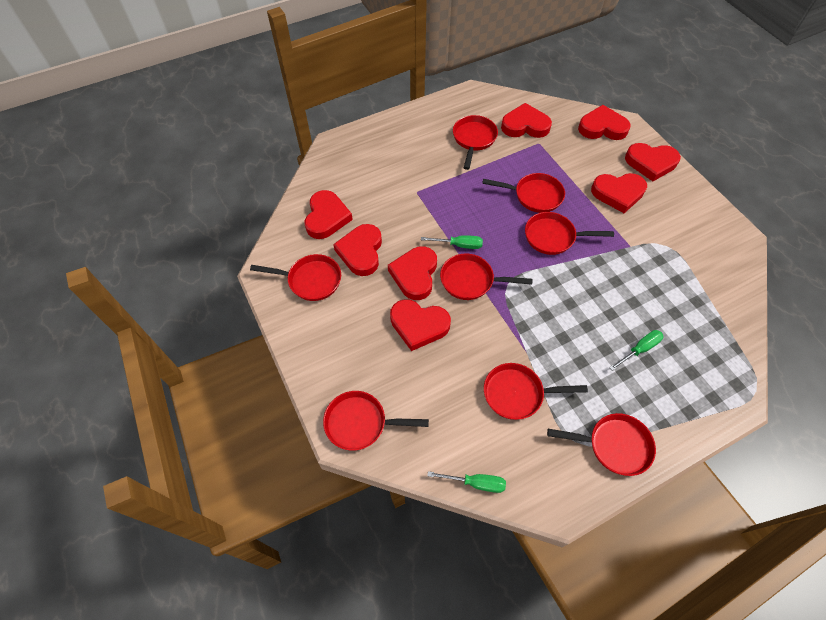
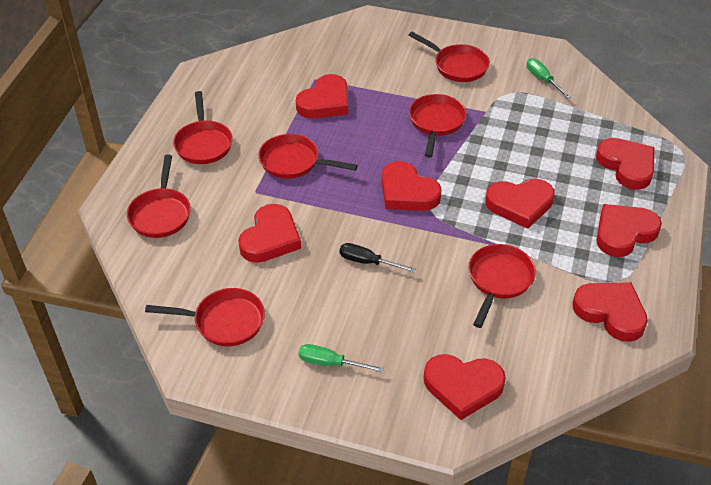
black screwdriver: none = 0 -> [339,243,416,273] = 1
green screwdriver: [421,235,483,249] [427,471,506,493] [609,330,663,371] = 3 -> [299,344,384,373] [526,58,571,98] = 2
red pan: [250,254,341,301] [323,391,429,451] [440,253,533,300] [453,115,498,170] [482,173,565,213] [484,363,588,420] [525,212,614,255] [547,413,656,476] = 8 -> [127,155,191,238] [145,288,265,346] [173,91,233,164] [258,134,358,179] [409,32,490,82] [409,94,466,158] [469,244,536,328] = 7

